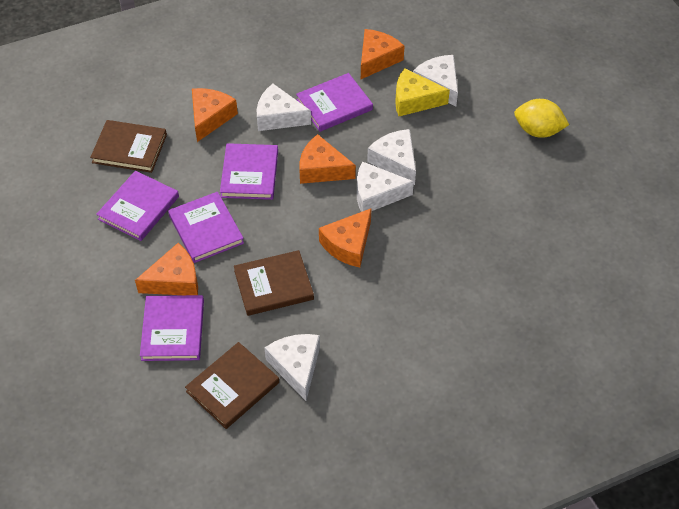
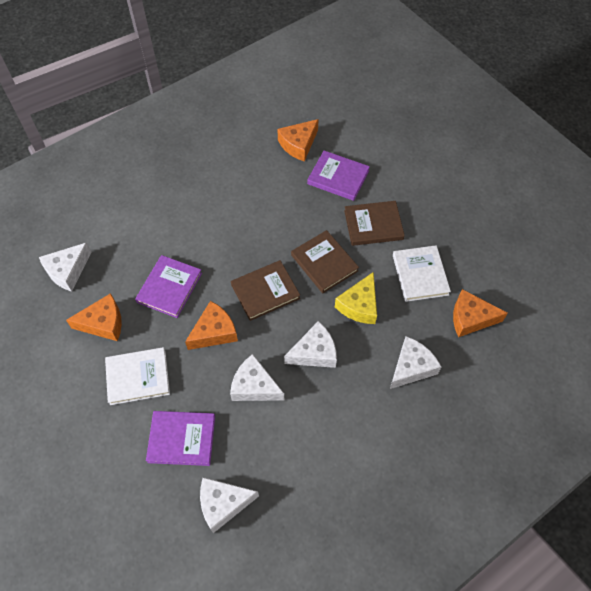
orange cheese: [135,243,198,295] [192,88,238,142] [299,134,356,184] [319,208,371,267] [361,29,405,79] = 5 -> [66,293,122,341] [185,301,238,350] [277,119,318,162] [453,289,508,337] = 4
purple book: [96,171,179,241] [140,295,204,361] [168,192,244,263] [220,143,278,200] [296,73,373,132] = 5 -> [135,255,202,318] [146,411,215,466] [307,151,370,201] = 3
white book: none = 0 -> [105,347,170,405] [393,245,451,302] = 2
yellow lemon: [514,99,569,138] = 1 -> none = 0

